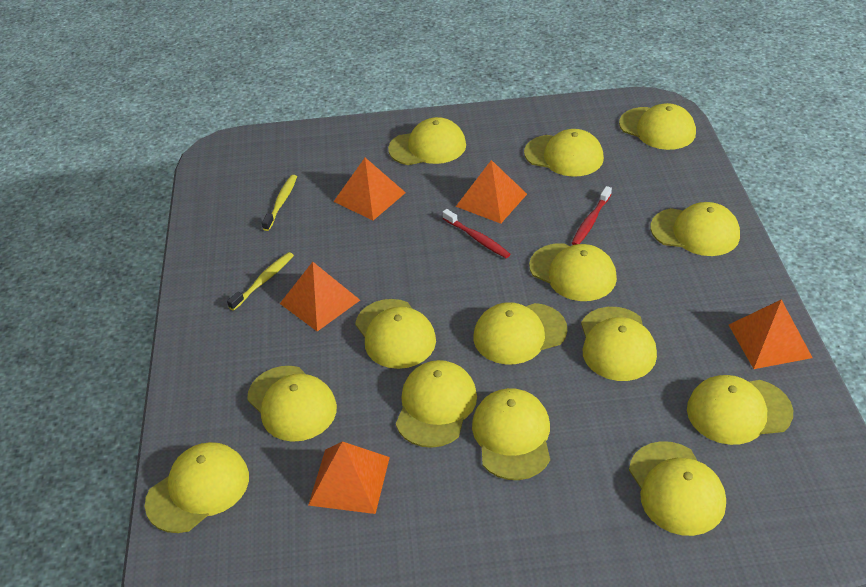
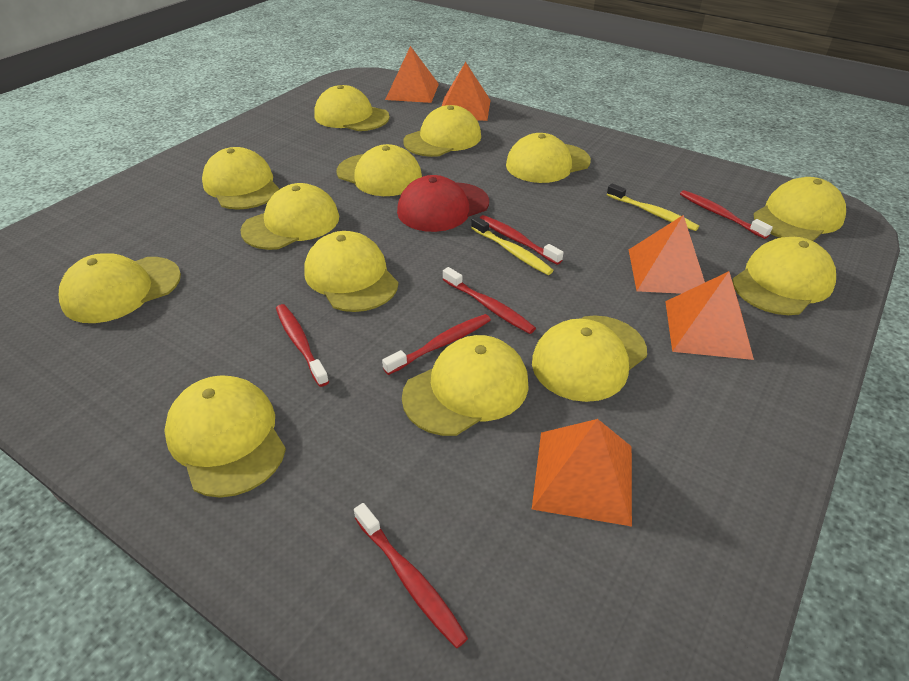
red cap: none = 0 -> [397,175,489,232] = 1
red toothbrush: [442,209,510,258] [572,186,612,245] = 2 -> [276,304,329,387] [354,503,468,648] [382,314,491,375] [443,267,536,334] [479,215,563,265] [680,190,773,239] = 6
yellow cap: [145,442,249,533] [247,366,337,442] [355,299,436,369] [388,117,466,165] [396,360,477,448] [472,388,550,480] [474,302,567,364] [524,129,604,177] [529,243,617,301] [581,307,657,381] [619,103,696,150] [629,441,726,536] [651,202,740,256] [687,375,793,445] = 14 -> [58,253,181,323] [164,375,286,498] [202,147,279,210] [240,183,339,250] [304,231,399,312] [314,85,390,131] [337,144,422,196] [402,335,529,436] [403,105,481,157] [506,133,591,183] [532,315,647,402] [732,237,836,315] [753,177,846,241] = 13

